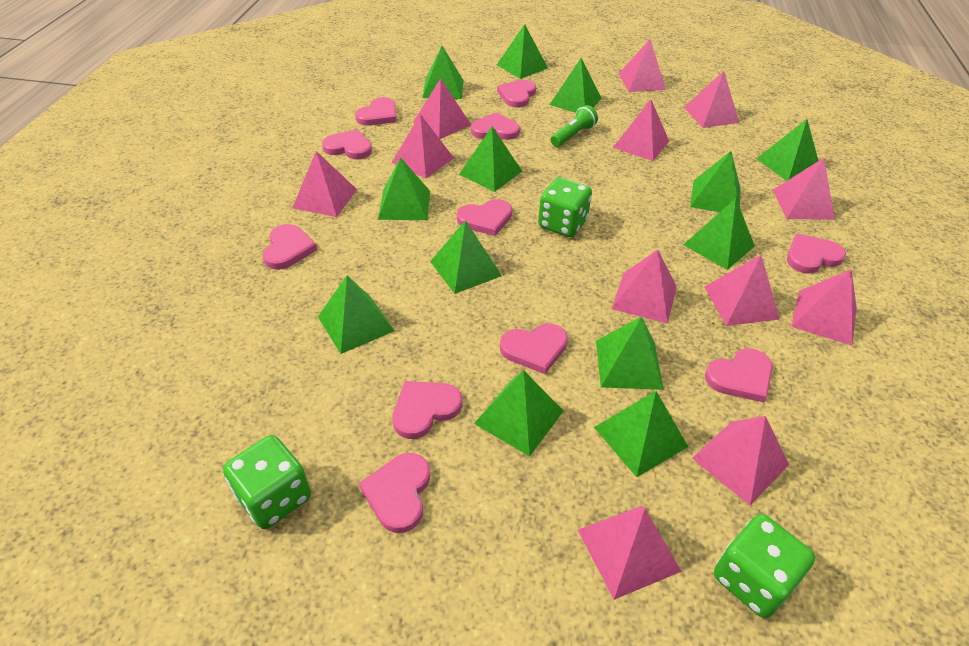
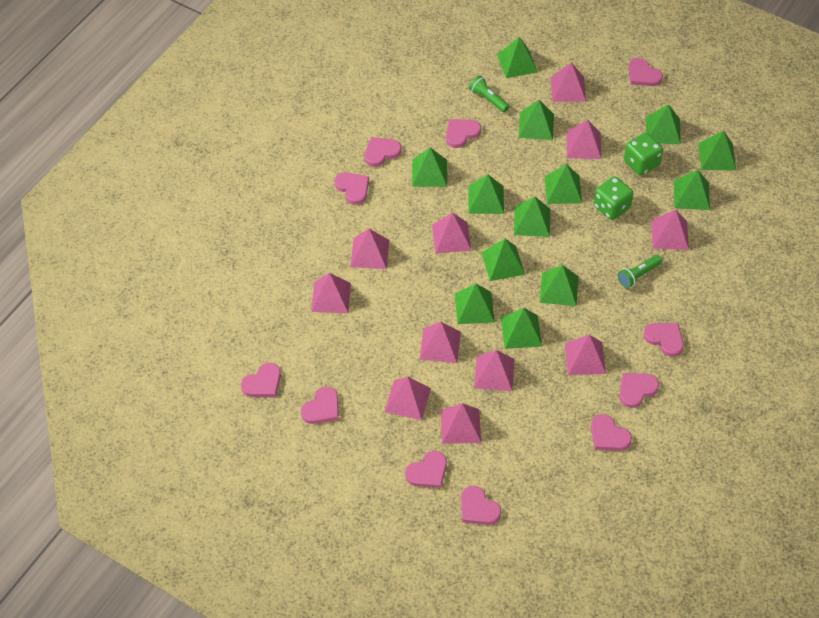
green dice: [223,435,311,529] [538,177,592,237] [714,514,815,618] = 3 -> [594,176,633,220] [624,133,663,176] = 2
green flashlight: [551,105,598,147] = 1 -> [469,75,509,112] [618,255,662,288] = 2
pink pyramid: [293,151,357,217] [392,114,454,178] [413,79,471,139] [578,506,682,600] [612,249,677,324] [613,99,669,161] [619,39,666,92] [684,71,739,128] [692,416,789,505] [704,255,780,326] [773,158,835,220] [792,269,857,346] = 12 -> [311,273,351,313] [350,229,389,269] [384,377,431,420] [419,322,461,363] [432,212,472,253] [441,403,481,444] [474,350,514,391] [551,63,586,102] [565,335,606,375] [566,119,601,159] [651,210,689,250] = 11

